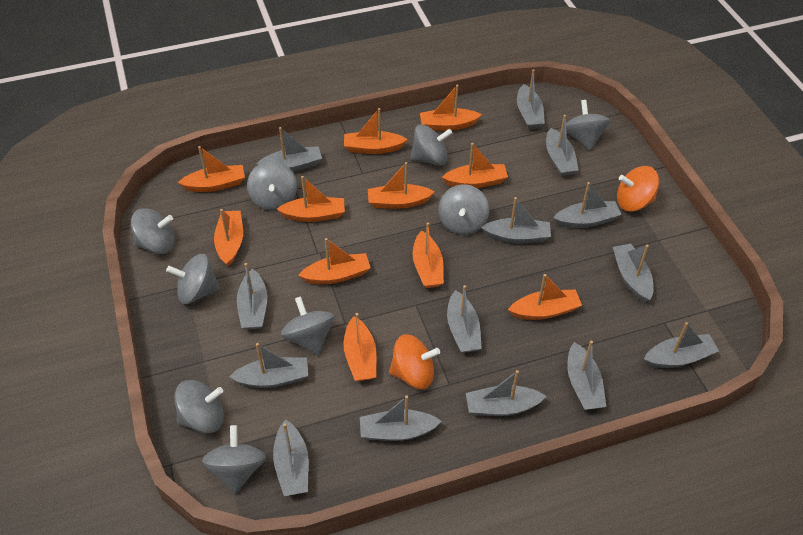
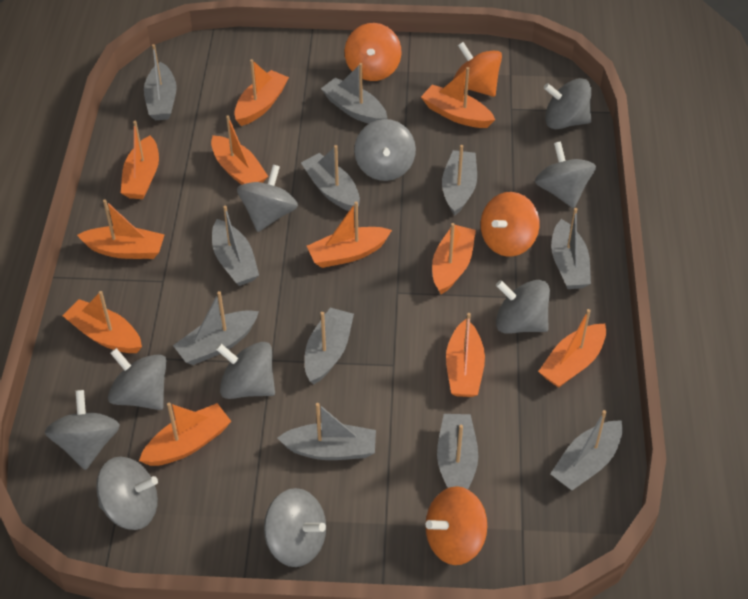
grey boat: [229,343,309,388] [237,263,267,330] [257,127,322,172] [273,419,309,496] [360,396,442,441] [447,285,482,353] [466,370,546,416] [481,197,551,243] [517,69,545,129] [546,115,579,176] [553,182,622,228] [567,341,606,410] [613,244,654,303] [644,322,719,368] = 14 -> [144,44,177,120] [173,291,259,365] [212,205,259,286] [277,403,376,460] [301,145,360,212] [305,308,354,384] [321,63,388,124] [437,414,478,489] [442,145,477,216] [550,410,623,491] [551,208,591,289] = 11
grey spinning top: [131,208,175,254] [166,254,220,304] [174,380,224,434] [202,425,266,494] [247,161,297,211] [281,297,334,355] [410,124,452,166] [438,184,489,235] [566,100,610,151] = 9 -> [45,390,120,470] [96,457,158,530] [108,348,167,410] [216,342,275,399] [237,165,298,232] [264,488,326,567] [354,119,416,181] [496,280,550,334] [535,141,596,208] [544,78,591,129] = 10
orange spinning top: [389,334,440,389] [617,166,659,212] = 2 -> [345,23,401,81] [425,486,487,565] [453,42,502,97] [481,192,540,257] = 4

